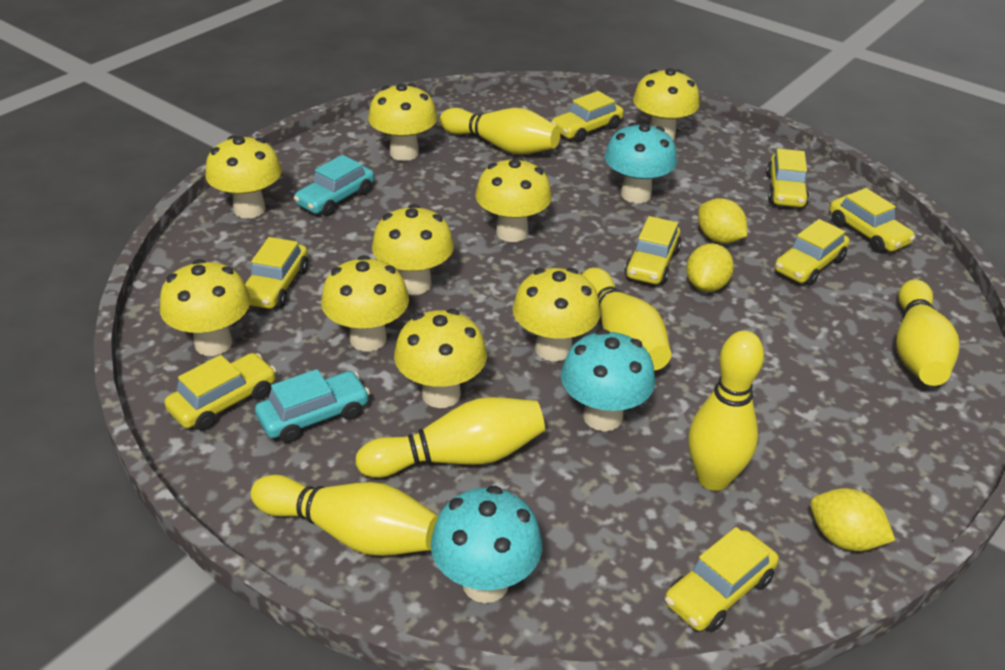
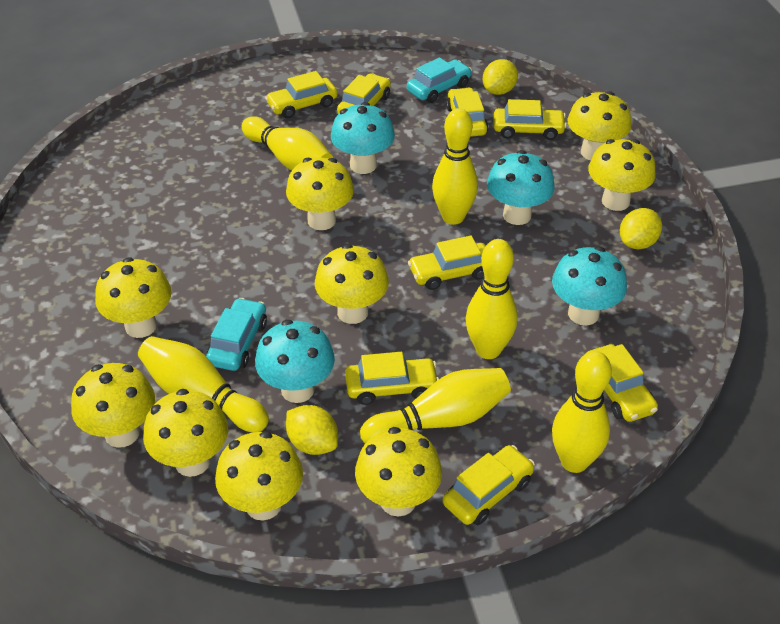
turquoise mushroom: [431,486,542,603] [561,329,655,431] [605,122,677,203] = 3 -> [255,320,335,403] [331,102,395,174] [487,150,555,225] [552,247,627,325] = 4

